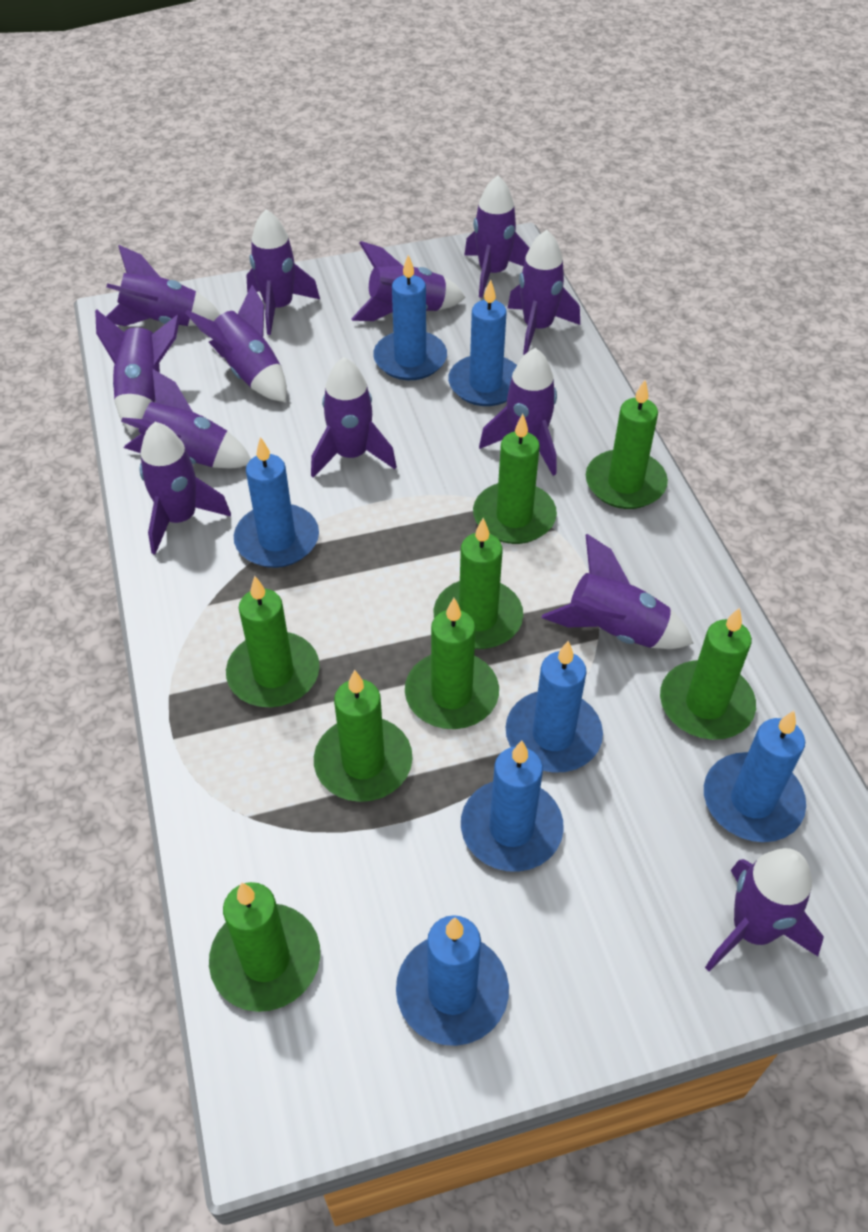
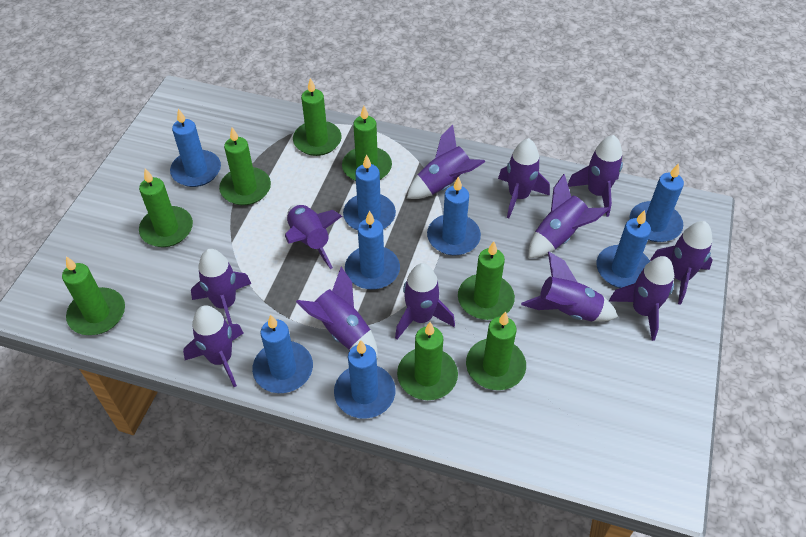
blue candle: [234,437,319,568] [373,255,447,380] [396,915,509,1046] [448,279,517,406] [461,740,564,872] [506,641,603,773] [704,711,806,842] = 7 -> [170,109,221,187] [252,314,313,393] [334,340,396,419] [343,154,396,231] [345,210,400,290] [427,176,481,256] [596,210,651,288] [630,163,684,242] = 8
purple rocket: [95,310,180,434] [106,245,221,326] [121,369,251,468] [139,422,231,554] [186,285,287,402] [247,209,320,335] [311,357,397,478] [351,241,466,321] [464,175,530,298] [479,348,557,476] [507,230,580,355] [542,534,694,649] [705,848,824,972] = 13 -> [183,305,244,387] [191,249,252,324] [285,204,342,269] [296,267,378,359] [395,263,455,339] [407,125,485,199] [498,138,550,218] [521,252,618,322] [529,174,609,258] [568,135,623,217] [609,256,674,341] [650,221,713,305] = 12

